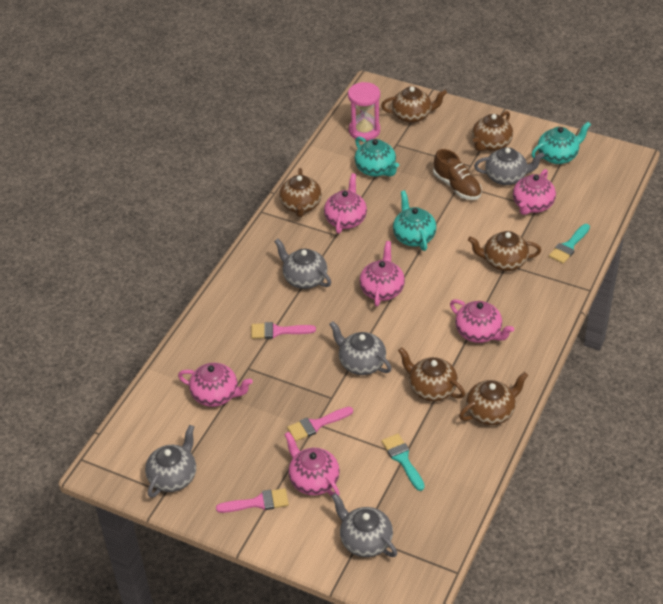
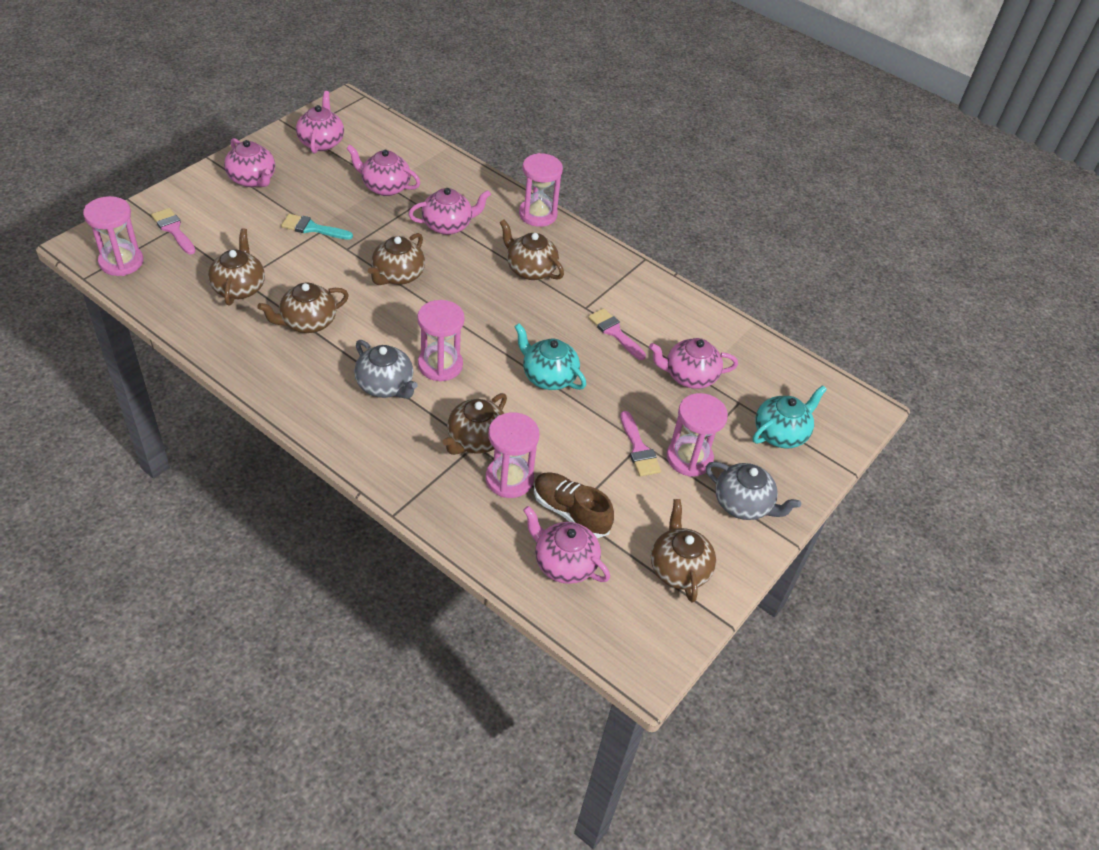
grey teapot: [145,425,196,498] [274,239,331,289] [329,321,392,375] [331,493,397,557] [474,147,545,185] = 5 -> [354,340,418,399] [706,462,801,520] = 2
pink hourglass: [348,82,380,141] = 1 -> [83,196,143,276] [417,300,465,382] [486,413,540,498] [519,153,563,227] [667,393,728,477] = 5
turquoise brush: [382,434,425,491] [549,224,590,264] = 2 -> [281,214,353,240] = 1
turquoise teapot: [355,137,399,177] [393,190,437,251] [531,122,591,164] = 3 -> [514,323,586,390] [753,385,827,448] = 2

